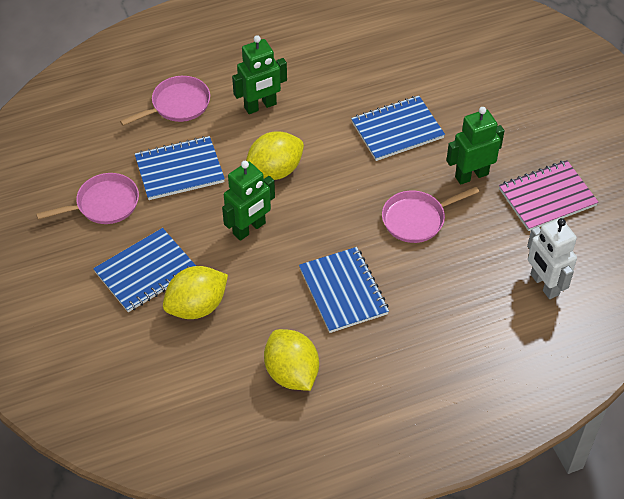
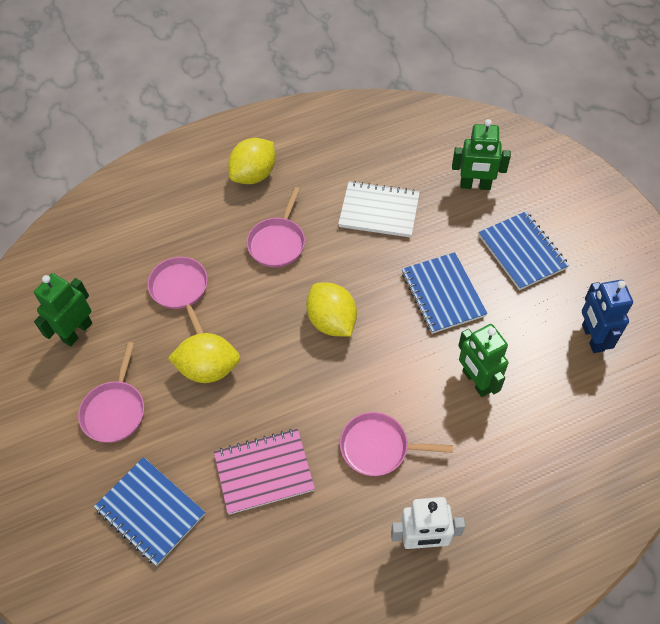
blue notebook: [93,228,196,312] [135,136,225,200] [299,247,389,333] [351,96,445,161] = 4 -> [94,457,205,566] [402,252,488,334] [479,211,569,290] = 3
blue robot: none = 0 -> [582,280,633,353] = 1
pink pan: [36,173,139,224] [120,76,210,126] [382,187,479,243] = 3 -> [78,342,144,443] [147,257,208,334] [247,187,305,268] [340,412,453,476] = 4
white notebook: none = 0 -> [338,181,420,238] = 1

